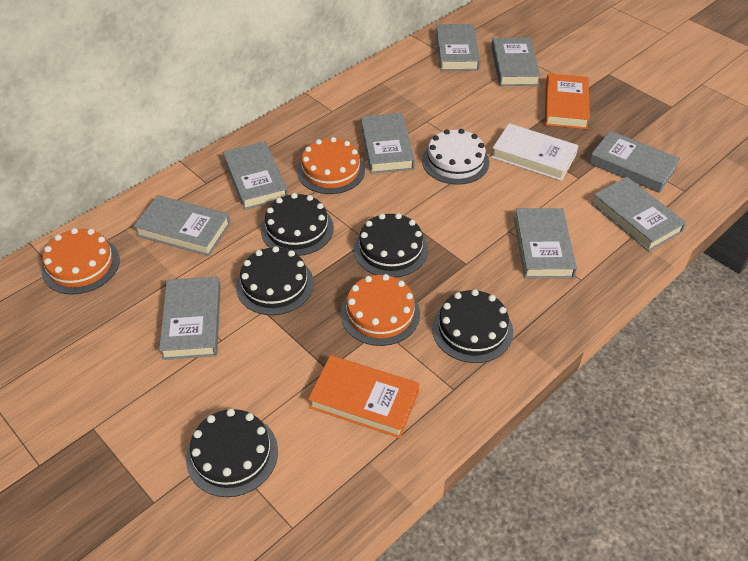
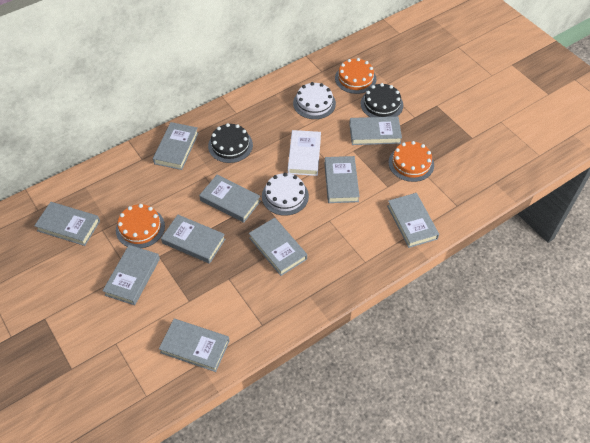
black cake: [186,409,278,497] [236,246,314,315] [261,193,334,256] [354,213,428,277] [432,289,513,363] = 5 -> [208,123,253,163] [361,83,403,117] = 2
grey book: [133,195,231,256] [159,276,221,360] [223,141,288,210] [361,113,415,174] [436,24,480,71] [491,37,541,86] [514,208,577,278] [589,131,680,193] [591,177,686,251] = 9 -> [34,202,100,246] [103,245,160,305] [153,122,199,170] [159,319,229,372] [161,215,225,264] [199,175,261,223] [249,218,307,276] [324,156,360,203] [349,116,402,145] [387,193,439,248] = 10
orange book: [308,355,419,438] [545,73,590,129] = 2 -> none = 0
white cake: [422,129,489,185] = 1 -> [262,173,309,216] [293,82,336,119] = 2

